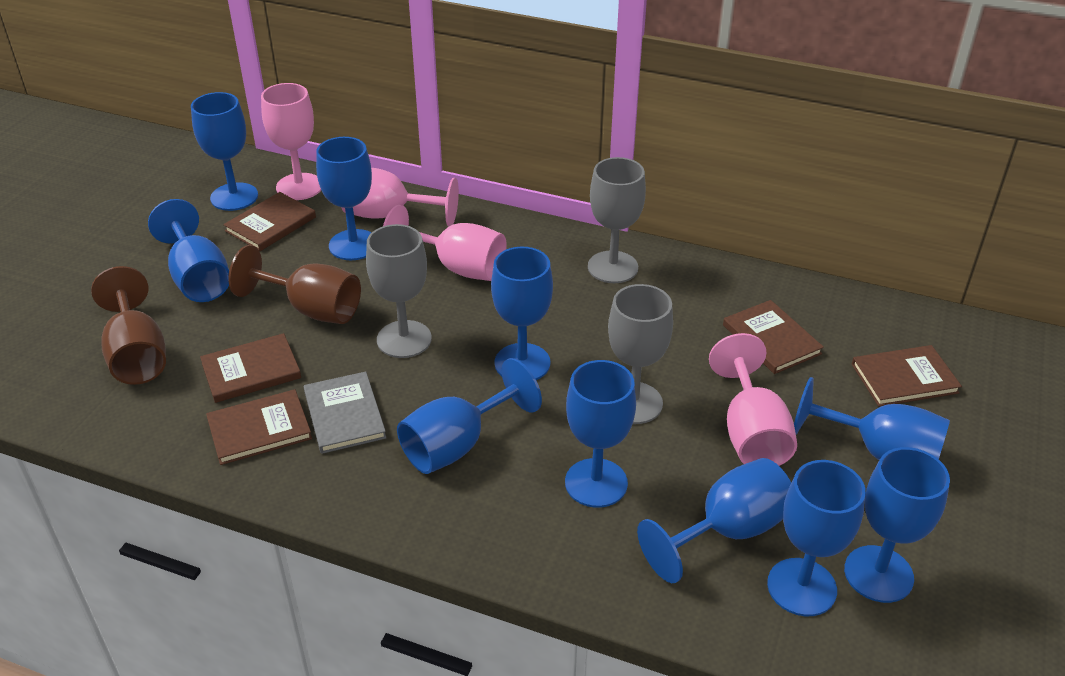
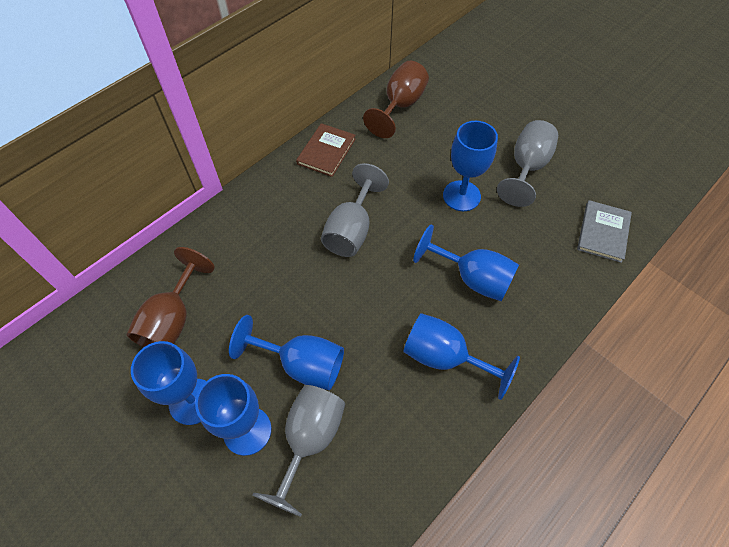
blue goblet: [148,199,229,302] [191,92,258,211] [316,137,372,260] [397,358,542,474] [491,247,553,380] [565,360,636,508] [637,458,791,583] [767,460,866,616] [794,377,950,460] [844,447,950,603] = 10 -> [131,341,206,425] [195,374,271,456] [229,315,344,390] [403,313,520,400] [413,224,519,301] [443,121,498,211] = 6
brown book: [200,333,301,403] [206,389,312,465] [223,192,316,251] [723,300,824,374] [852,345,962,407] = 5 -> [296,123,356,177] = 1
pink goblet: [261,83,321,200] [341,168,459,226] [383,205,507,281] [709,333,797,466] = 4 -> none = 0

